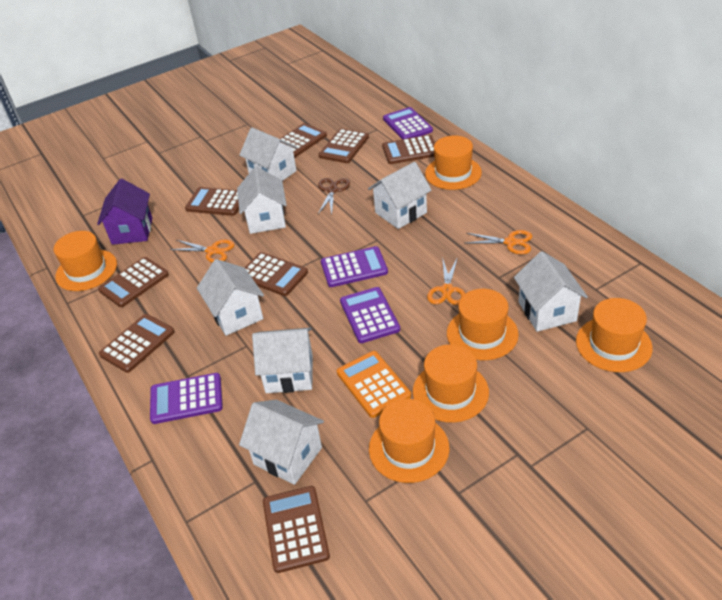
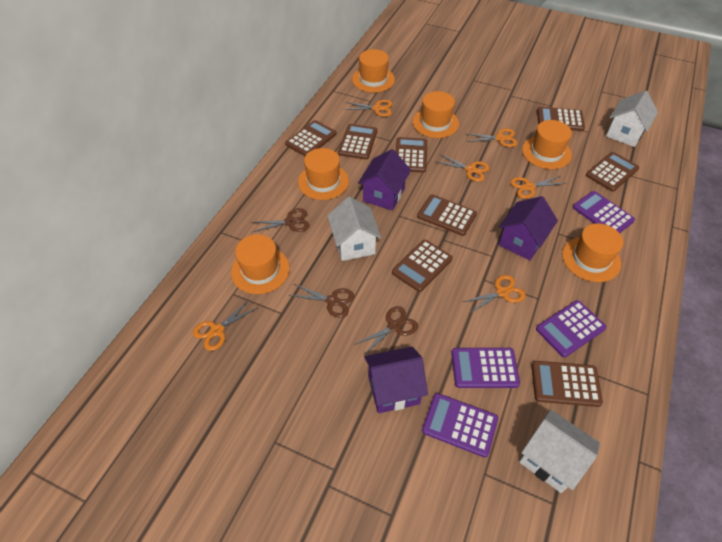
brown scissors: [318,178,350,214] = 1 -> [252,208,309,232] [289,284,354,318] [354,306,418,356] = 3
orange calculator: [337,351,411,418] = 1 -> none = 0
orange scissors: [170,240,234,263] [427,257,465,305] [466,230,532,254] = 3 -> [193,300,258,351] [344,100,393,117] [437,154,490,182] [463,275,526,314] [467,129,518,147] [510,176,566,199] = 6
purple house: [97,178,152,245] = 1 -> [358,149,411,211] [364,347,428,413] [499,196,558,261] = 3
white house: [197,259,264,336] [237,166,287,234] [239,127,298,181] [239,400,324,485] [252,328,313,393] [368,162,432,229] [514,251,588,332] = 7 -> [327,197,381,261] [519,409,600,493] [606,91,658,147] = 3

